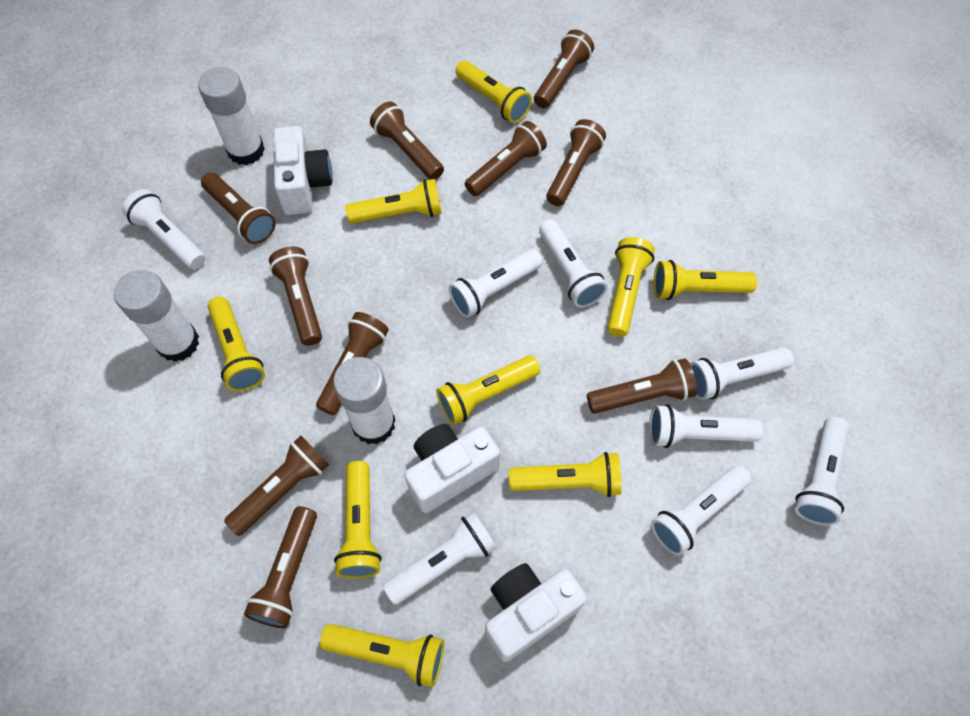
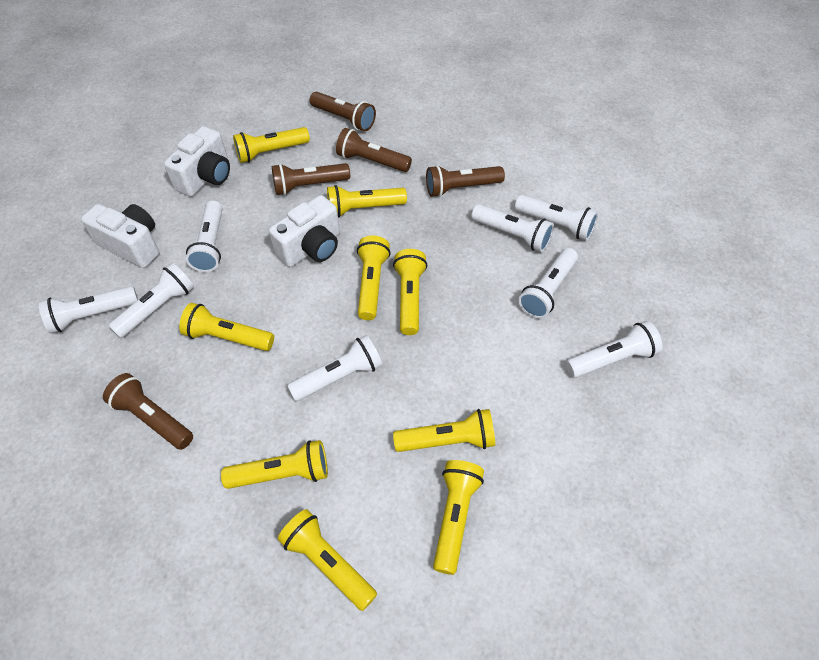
brown flashlight: [201,172,276,244] [224,436,329,536] [244,506,317,628] [269,247,322,346] [316,312,389,415] [370,101,444,180] [465,121,547,196] [534,29,594,108] [546,119,606,206] [587,358,697,414] = 10 -> [103,373,193,450] [272,163,350,195] [310,92,376,131] [336,128,412,172] [426,165,505,197] = 5
white glue stick: [114,270,199,362] [198,67,265,165] [333,357,395,444] = 3 -> none = 0

